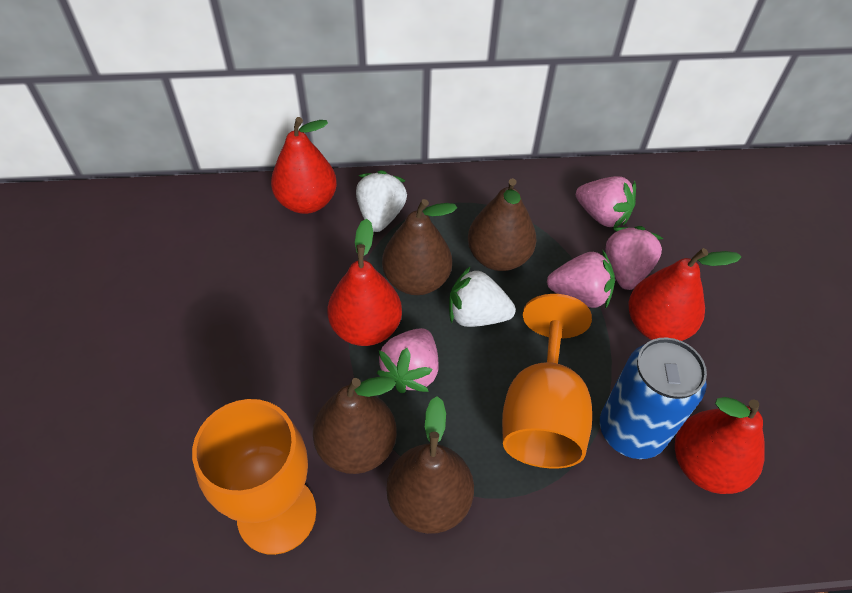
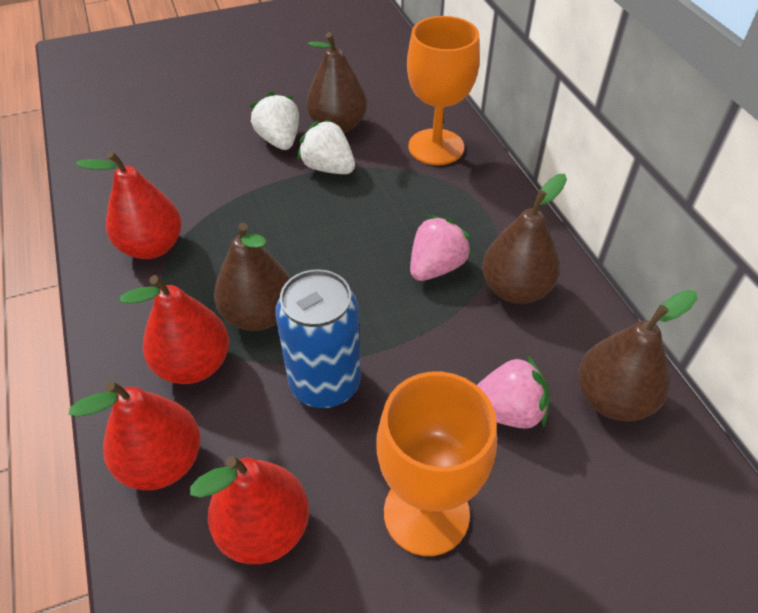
pink strawberry: [377,328,439,393] [547,250,615,309] [576,176,636,228] [606,226,664,290] = 4 -> [410,215,472,281] [477,355,549,429] = 2

